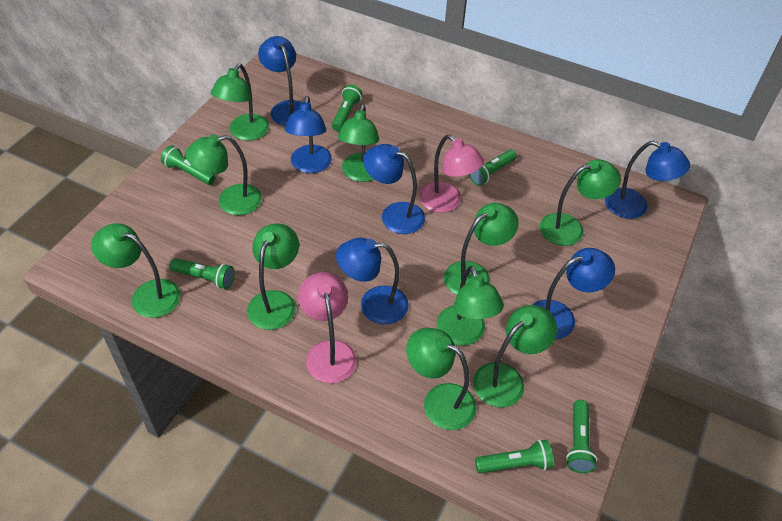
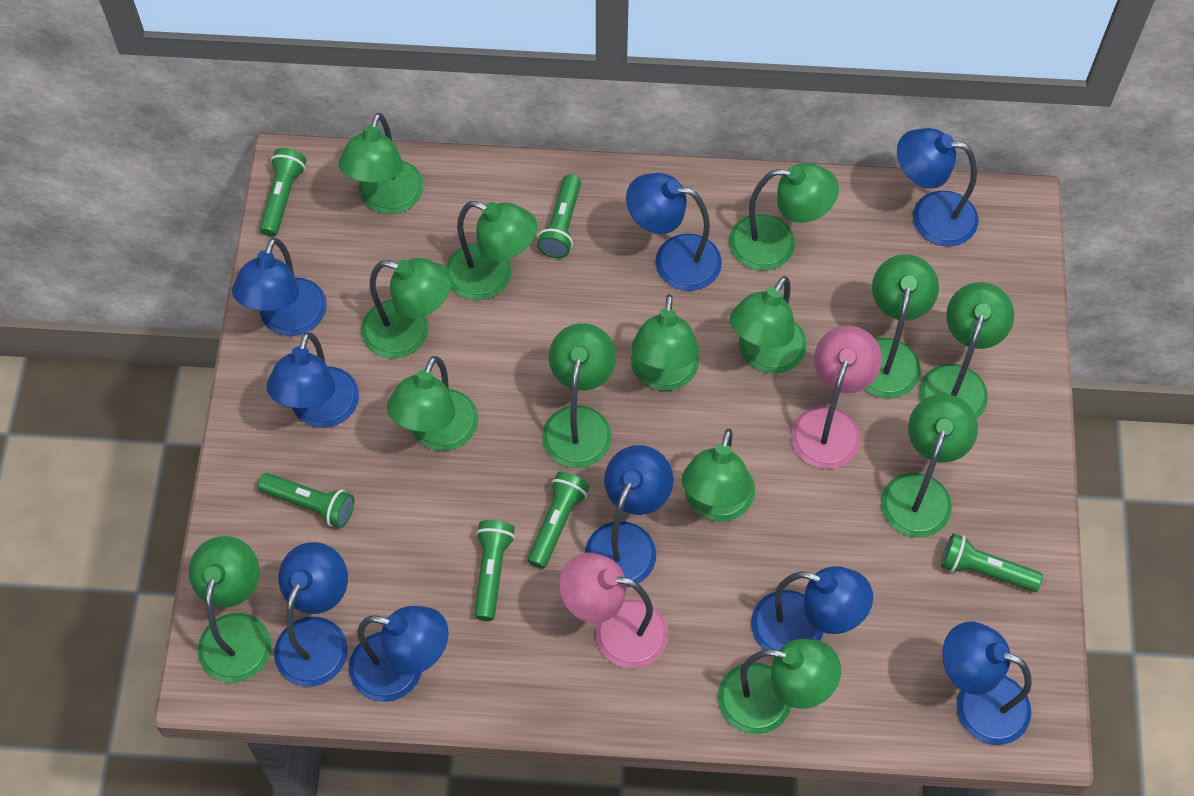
blue lamp: [258,36,301,126] [285,96,332,173] [336,238,409,325] [363,144,425,234] [532,248,615,339] [605,141,690,219] = 6 -> [232,238,327,336] [267,332,359,428] [274,542,348,687] [349,606,448,702] [585,445,673,587] [626,173,722,291] [751,566,873,651] [897,128,978,247] [942,621,1032,745] = 9
green lamp: [91,223,181,318] [185,134,262,215] [211,64,270,141] [247,223,299,330] [338,104,379,182] [406,328,477,430] [437,266,504,346] [444,203,519,295] [473,305,557,407] [540,160,621,246] = 10 -> [189,536,271,683] [339,113,424,214] [361,258,452,359] [387,356,478,451] [446,201,537,300] [542,323,616,468] [631,294,699,391] [682,429,755,522] [718,639,841,734] [729,163,839,271] [730,276,807,374] [864,254,939,398] [881,394,978,537] [919,282,1014,419] = 14

